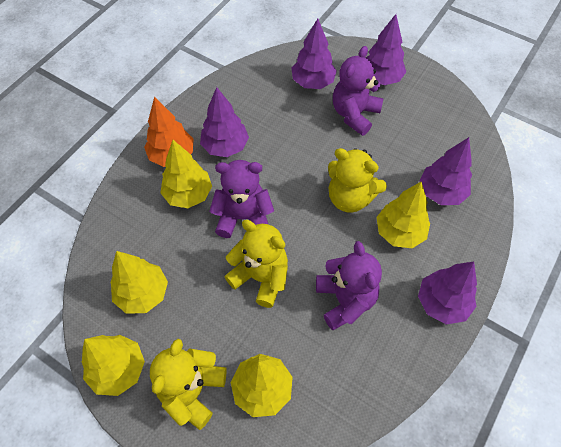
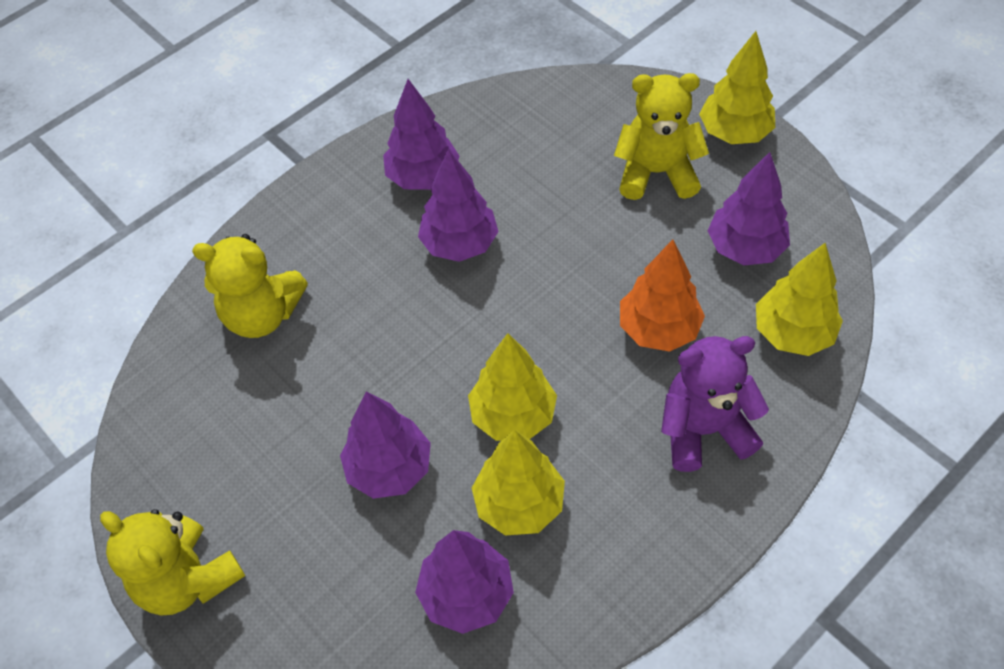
purple teddy bear: [209,160,274,238] [316,241,382,330] [333,46,384,136] = 3 -> [661,336,769,472] = 1
yellow tree: [82,335,145,396] [110,251,168,314] [160,140,212,208] [231,354,293,417] [376,182,430,248] = 5 -> [468,333,557,441] [472,430,565,536] [699,31,775,144] [756,243,843,356] = 4

